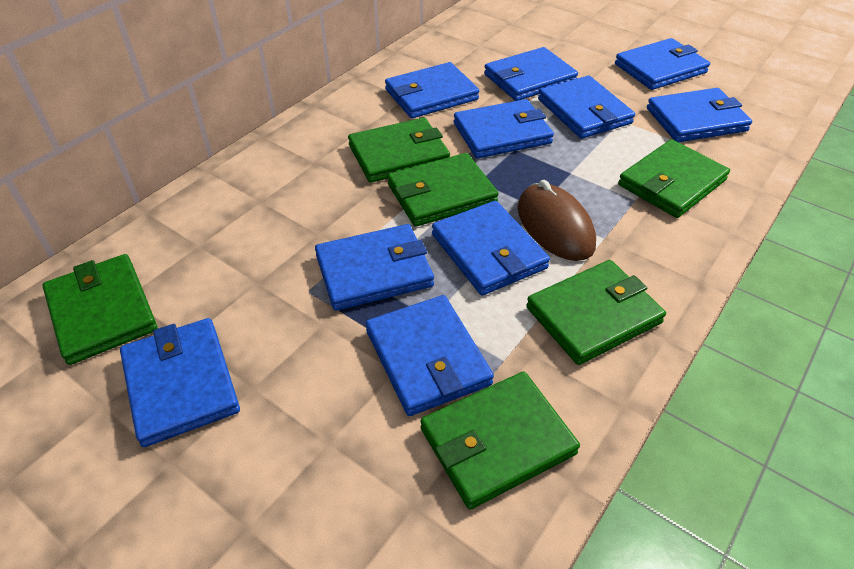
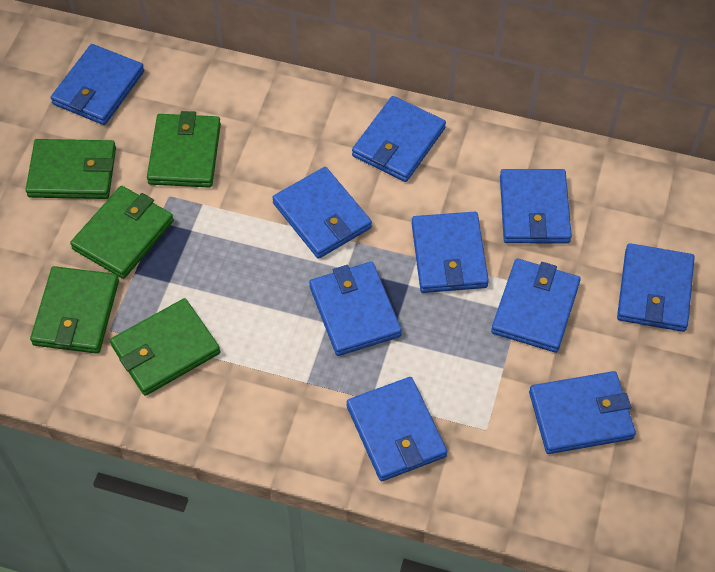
brown mouse: [517,180,596,261] = 1 -> none = 0
green wallet: [42,254,158,365] [348,118,450,183] [387,153,499,227] [420,372,580,510] [526,260,666,365] [618,139,730,218] = 6 -> [26,139,116,199] [30,266,119,354] [70,186,174,279] [110,298,220,396] [147,111,221,188] = 5

